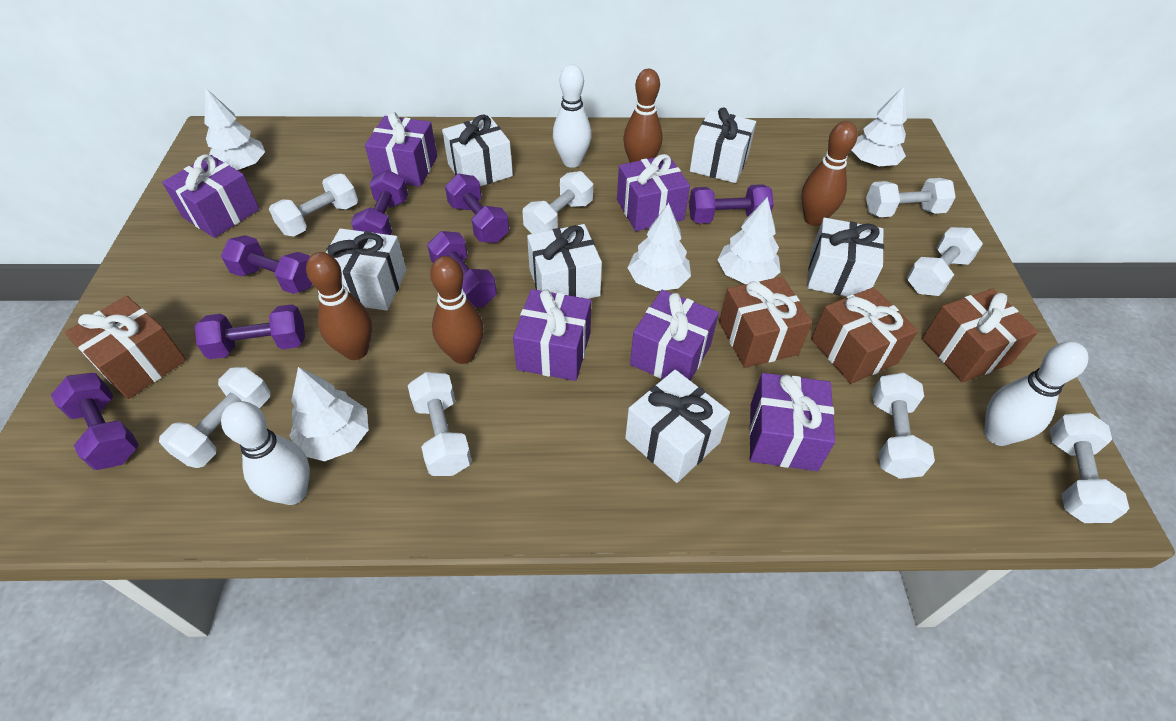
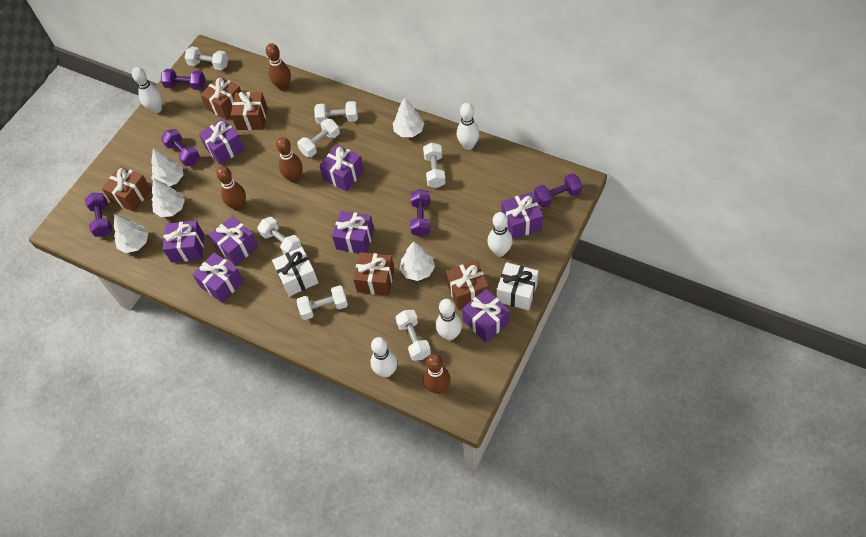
brown gift: [64,296,186,399] [719,277,812,368] [811,287,918,384] [922,289,1038,383] = 4 -> [102,166,151,212] [200,76,241,120] [231,92,268,130] [353,252,394,296] [446,260,489,309] = 5
purple dumbbell: [51,373,139,470] [195,304,305,359] [221,235,312,294] [351,170,408,235] [427,231,497,307] [445,174,509,243] [689,184,774,223] = 7 -> [85,193,112,237] [161,69,205,90] [161,129,200,166] [410,189,430,237] [534,173,582,208] = 5
purple gift: [162,154,260,238] [365,112,437,187] [513,289,591,381] [617,154,690,231] [630,290,719,381] [749,373,835,471] = 6 -> [163,221,204,262] [192,252,244,303] [199,118,244,165] [209,216,258,266] [319,145,364,192] [332,211,374,253] [462,289,510,343] [501,192,543,239] = 8
white bowling pin: [221,401,310,505] [553,64,591,168] [984,341,1088,446] = 3 -> [132,67,162,113] [371,337,397,377] [436,299,462,340] [457,103,480,150] [487,212,513,257] = 5
white dumbbell: [159,367,270,468] [269,174,358,236] [408,372,472,476] [523,171,593,234] [866,178,956,217] [872,373,935,479] [907,227,983,296] [1050,413,1130,523] = 8 -> [185,47,228,70] [257,217,302,254] [296,285,348,320] [297,119,340,157] [314,101,358,124] [395,310,431,361] [423,143,446,188] = 7
white gift: [326,229,406,311] [442,114,513,186] [527,224,602,299] [625,370,730,483] [690,107,756,183] [807,218,884,296] = 6 -> [272,247,318,297] [497,262,539,310] = 2

